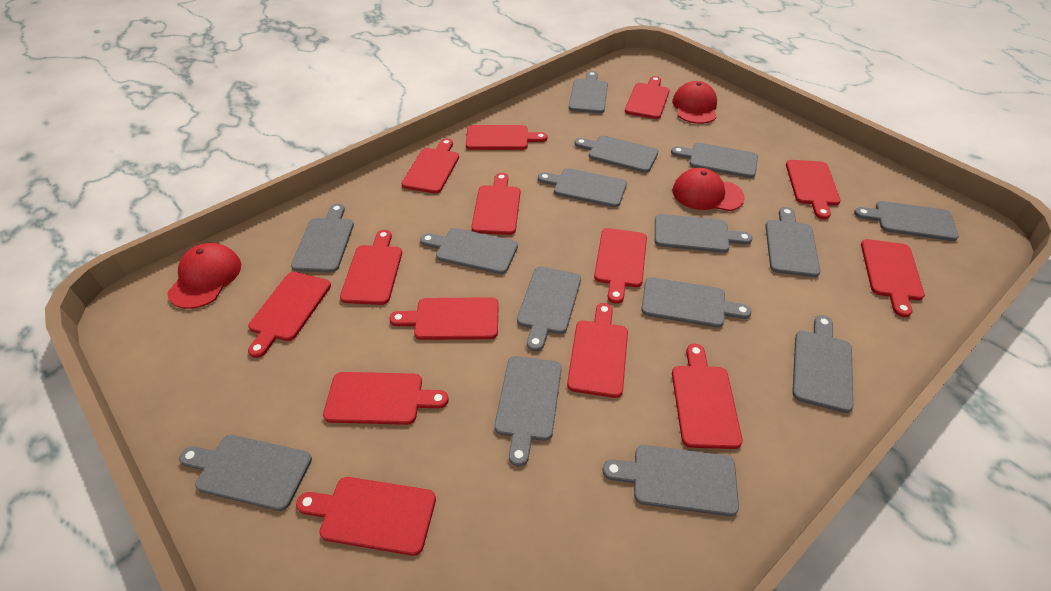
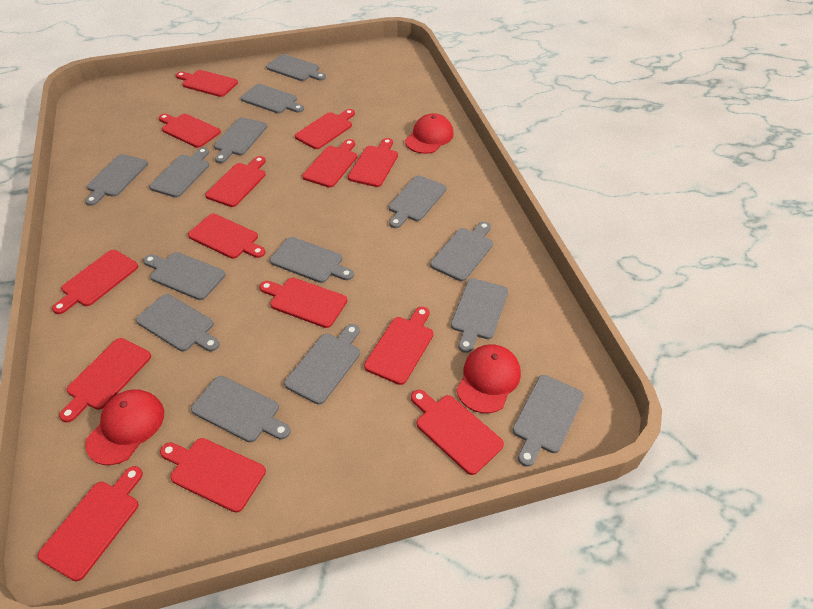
grey cutting board: [179,435,312,511] [291,204,354,273] [420,228,518,274] [494,356,562,466] [517,267,581,352] [538,168,627,207] [569,71,608,113] [575,136,658,173] [603,445,739,516] [641,277,752,328] [655,214,753,253] [671,143,758,178] [765,207,820,277] [792,315,853,413] [854,201,959,241] = 15 -> [85,154,148,206] [136,294,220,351] [143,252,226,300] [149,147,209,198] [191,376,290,442] [214,117,267,163] [240,84,304,113] [266,54,326,81] [270,237,354,283] [284,324,360,405] [389,175,446,228] [430,221,493,281] [451,278,508,353] [512,375,584,467] = 14

